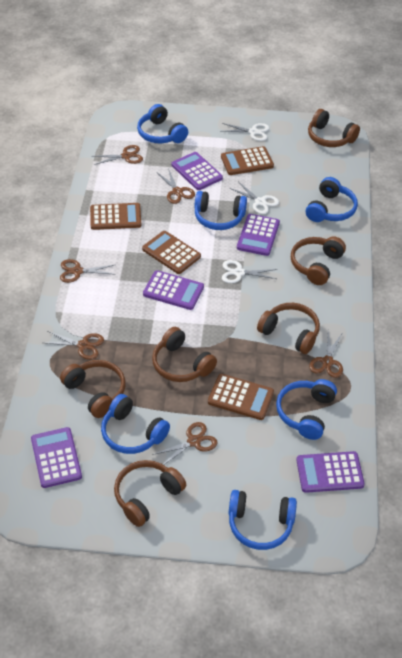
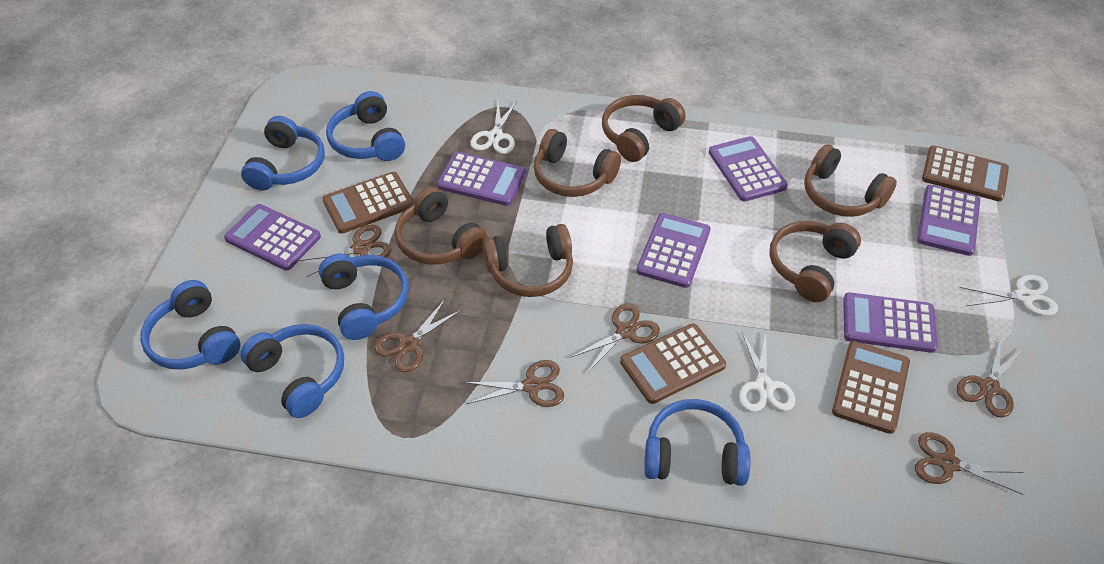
purple calculator: [31,427,82,488] [143,270,204,310] [172,152,223,190] [237,214,280,256] [296,451,365,493] = 5 -> [224,204,321,271] [437,152,526,206] [636,213,711,288] [709,136,788,202] [843,292,938,353] [917,185,980,256] = 6

